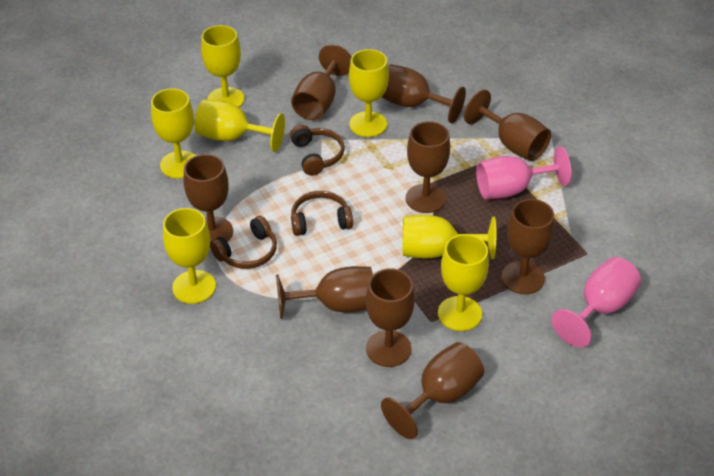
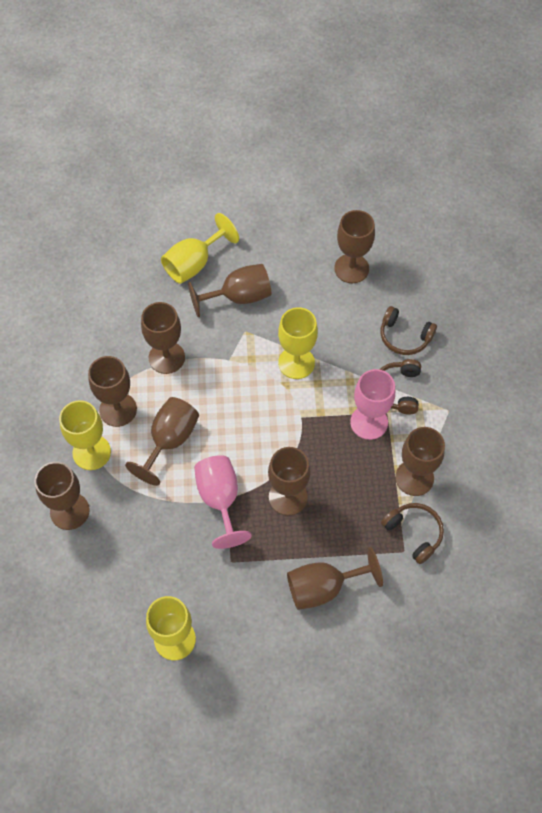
yellow goblet: [151,88,196,179] [163,208,216,304] [195,100,285,152] [201,25,244,107] [349,49,389,137] [403,215,496,259] [438,234,489,331] = 7 -> [59,400,111,470] [146,596,196,660] [161,213,239,284] [278,307,318,379] = 4

